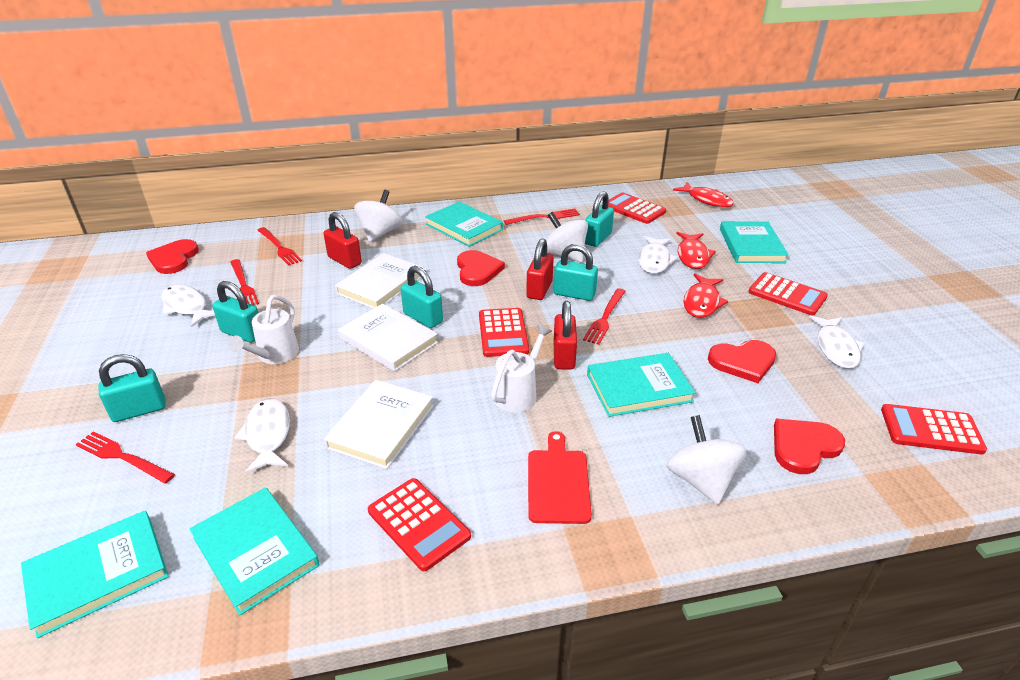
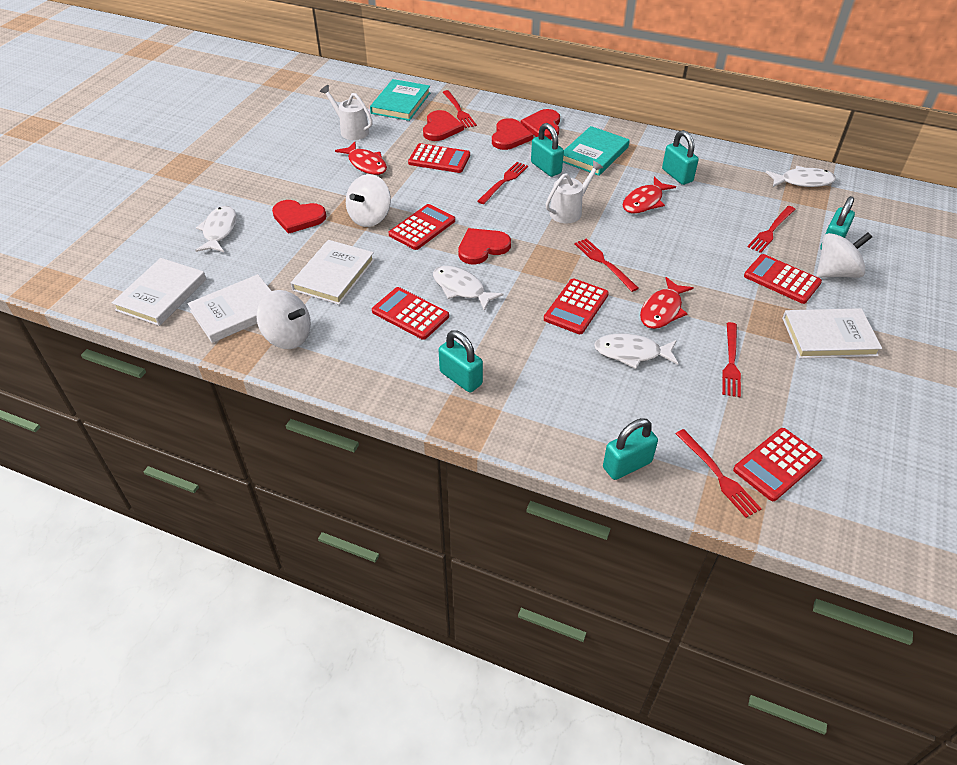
red calculator: [368,478,471,571] [479,308,529,357] [608,192,666,224] [748,272,828,315] [881,404,987,455] = 5 -> [372,287,449,340] [388,204,455,250] [408,143,470,173] [544,278,609,334] [733,428,823,501] [744,254,822,304] = 6
red cutting board: [528,431,592,524] = 1 -> none = 0
red fork: [76,431,175,484] [231,259,259,305] [257,227,302,266] [504,208,580,225] [583,288,626,345] = 5 -> [443,90,477,128] [477,162,528,204] [574,238,639,292] [676,429,762,518] [722,322,741,397] [747,206,795,253] = 6
red heart: [146,239,199,274] [457,250,505,286] [708,340,776,383] [774,419,845,474] = 4 -> [272,200,326,234] [423,110,464,141] [458,228,511,265] [492,118,533,150] [521,109,560,140] = 5
red padlock: [324,212,362,269] [526,239,554,300] [554,301,577,370] = 3 -> none = 0
turquoise book: [21,510,169,638] [189,487,320,615] [425,202,503,247] [587,353,696,417] [720,221,789,263] = 5 -> [370,79,431,121] [563,126,630,176] = 2
white book: [324,380,434,469] [335,253,423,309] [338,304,438,372] = 3 -> [112,258,206,326] [187,274,271,343] [291,240,374,305] [782,308,882,358] = 4

